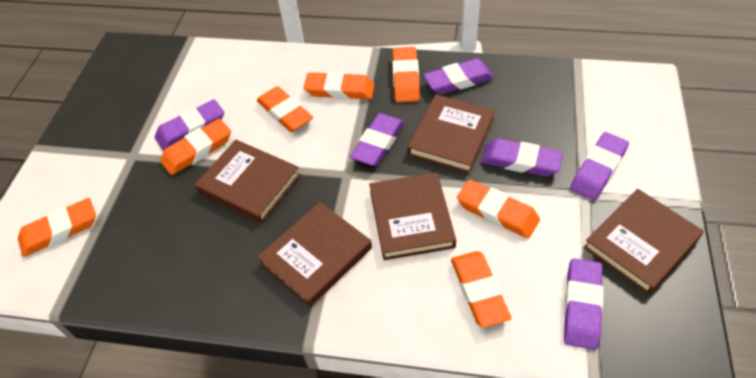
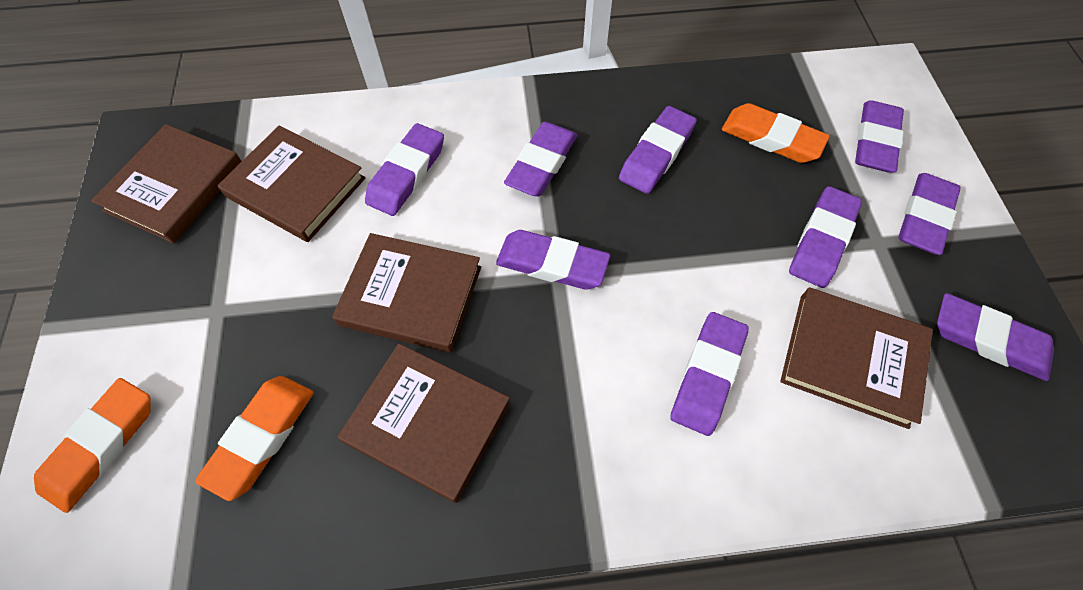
orange eraser: [18,198,96,257] [160,119,231,175] [257,86,313,132] [304,72,375,99] [392,47,420,102] [451,251,511,328] [457,180,540,238] = 7 -> [34,378,151,513] [195,376,314,501] [722,103,830,163] = 3
purple eraser: [155,99,224,151] [350,113,404,166] [424,59,494,94] [481,139,563,176] [564,258,604,350] [570,132,629,200] = 6 -> [365,123,444,216] [496,230,610,289] [504,122,578,196] [619,106,697,194] [670,312,749,436] [789,186,862,288] [855,100,904,173] [898,173,961,255] [937,293,1054,381] = 9

